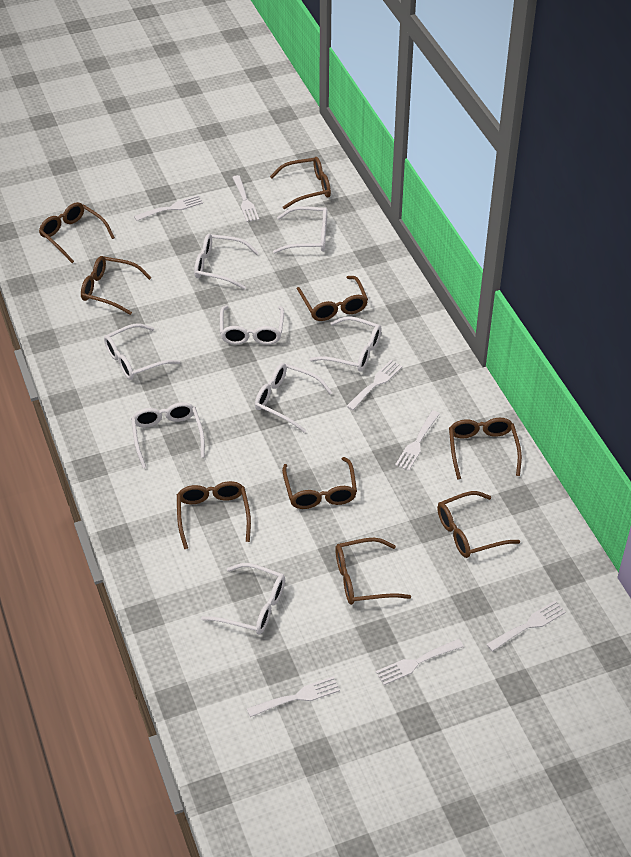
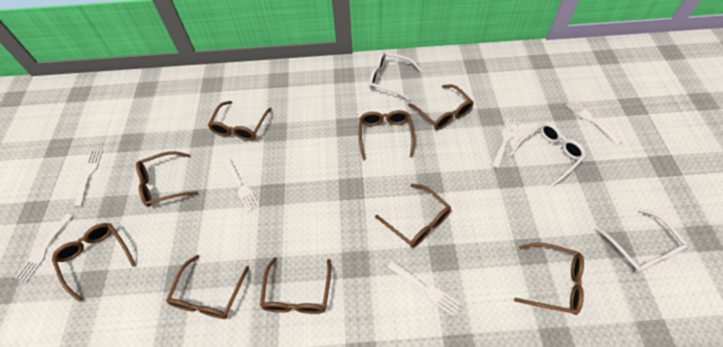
white fork: [134,195,203,221] [232,175,259,222] [247,676,340,717] [346,360,402,410] [376,639,464,685] [395,410,440,471] [486,601,566,652] = 7 -> [15,213,73,282] [74,150,103,207] [223,158,259,212] [388,261,461,317] [492,118,519,169] [566,100,623,145] = 6
white glasses: [104,323,180,380] [131,402,205,468] [194,234,259,289] [201,563,285,634] [220,306,284,345] [255,363,333,432] [273,206,327,253] [310,316,382,372] = 8 -> [369,52,421,101] [510,123,586,188] [596,209,689,273] = 3

